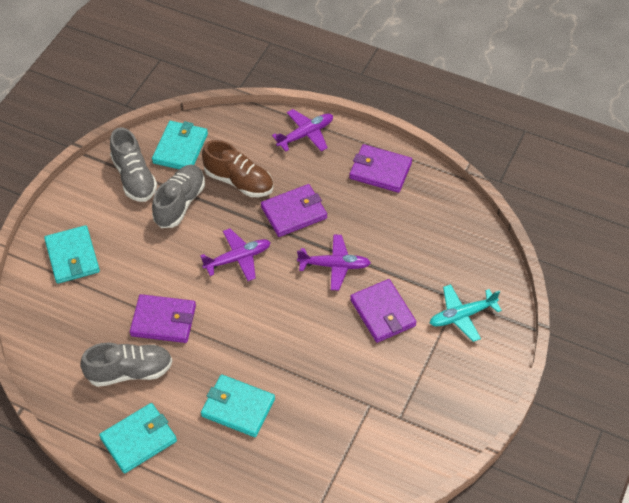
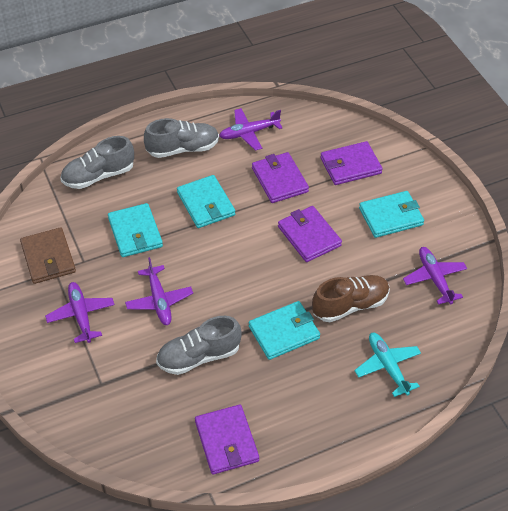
brown wallet: none = 0 -> [20,227,76,284] = 1
purple plane: [200,228,271,281] [272,109,333,152] [297,234,371,290] = 3 -> [45,282,114,343] [125,257,193,325] [219,108,283,151] [403,247,467,305] = 4

